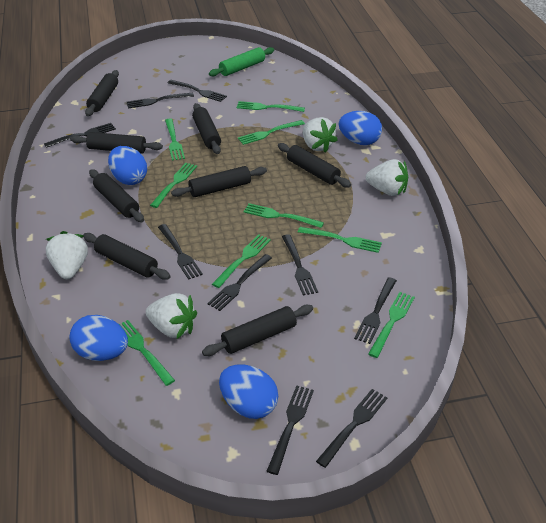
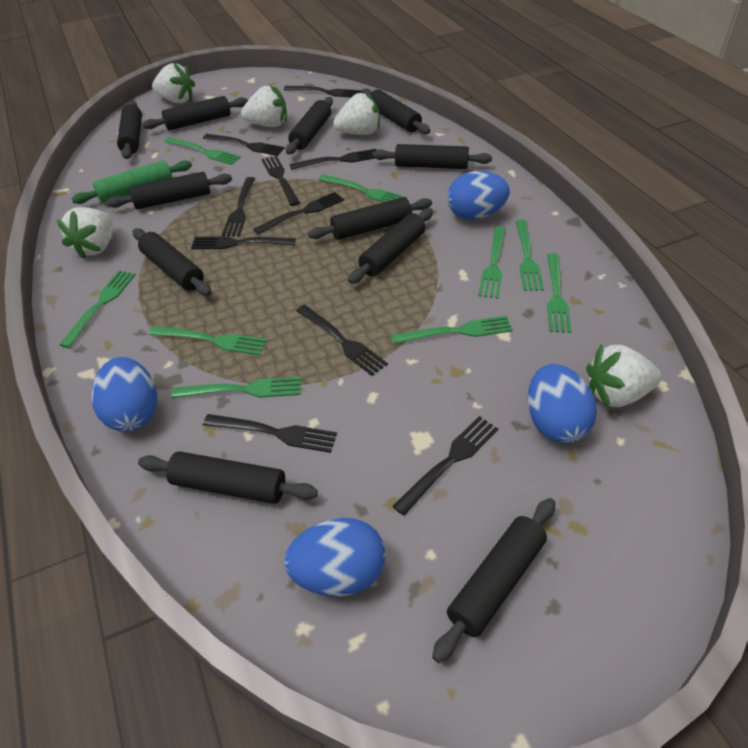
black fork: [44,123,116,148] [127,93,194,108] [158,224,203,280] [168,80,227,102] [207,254,272,311] [267,386,314,475] [282,234,318,296] [316,389,388,468] [354,277,397,344] = 9 -> [191,237,296,249] [203,134,285,156] [203,414,337,453] [222,177,256,237] [253,192,344,235] [261,156,300,206] [284,86,362,97] [289,149,377,170] [296,305,388,376] [392,416,498,516] = 10
black rolling pin: [70,132,163,154] [83,233,171,280] [85,70,119,116] [89,169,144,222] [171,166,267,197] [192,103,221,154] [202,305,313,356] [278,143,351,188] = 8 -> [106,172,232,209] [117,101,142,159] [133,228,212,296] [138,451,318,504] [143,96,248,130] [286,97,333,155] [308,197,432,240] [348,208,433,284] [361,89,430,134] [372,144,492,169] [432,498,555,663] = 11
white strawberry: [46,231,88,279] [146,293,197,339] [303,117,338,153] [366,159,408,196] = 4 -> [57,207,113,259] [152,63,195,103] [241,85,287,127] [333,92,380,135] [586,344,661,408] = 5

